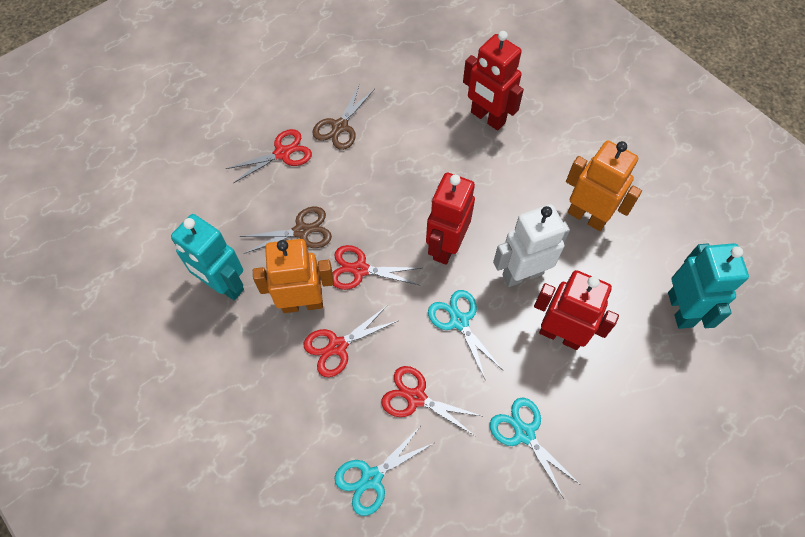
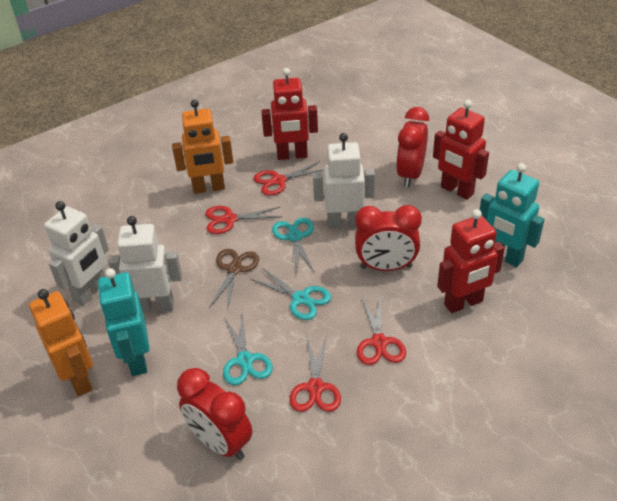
brown scissors: [240,206,332,254] [312,83,375,150] = 2 -> [209,249,259,311] = 1
red clock: none = 0 -> [177,368,252,460] [355,205,422,271] [396,107,429,188] = 3
white robot: [493,204,570,287] = 1 -> [44,201,109,305] [108,216,182,313] [313,133,375,229] = 3

